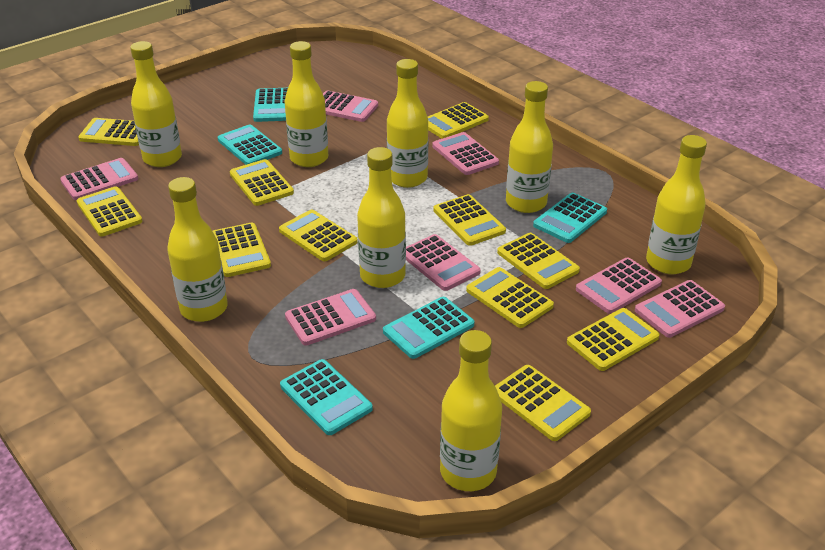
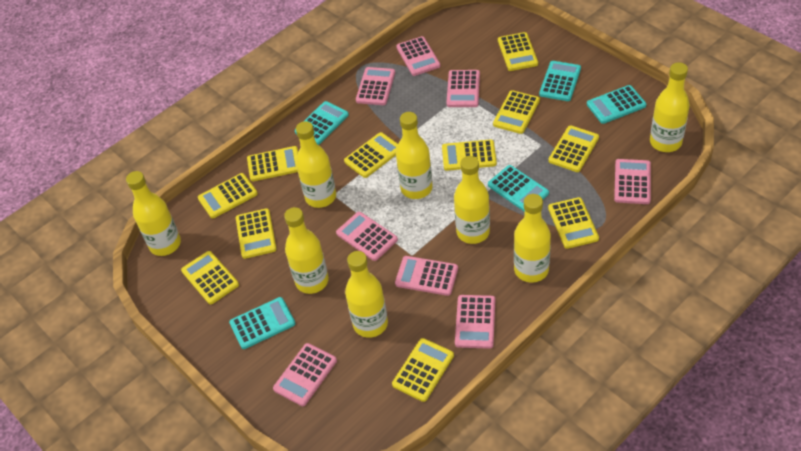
pink calculator: [60,158,138,200] [285,289,376,346] [323,90,378,122] [406,234,481,291] [432,132,499,175] [576,257,662,314] [635,280,725,338] = 7 -> [273,343,337,406] [336,212,398,261] [356,67,395,105] [395,256,458,296] [396,36,440,76] [446,70,480,107] [455,295,495,349] [614,159,651,204] = 8

